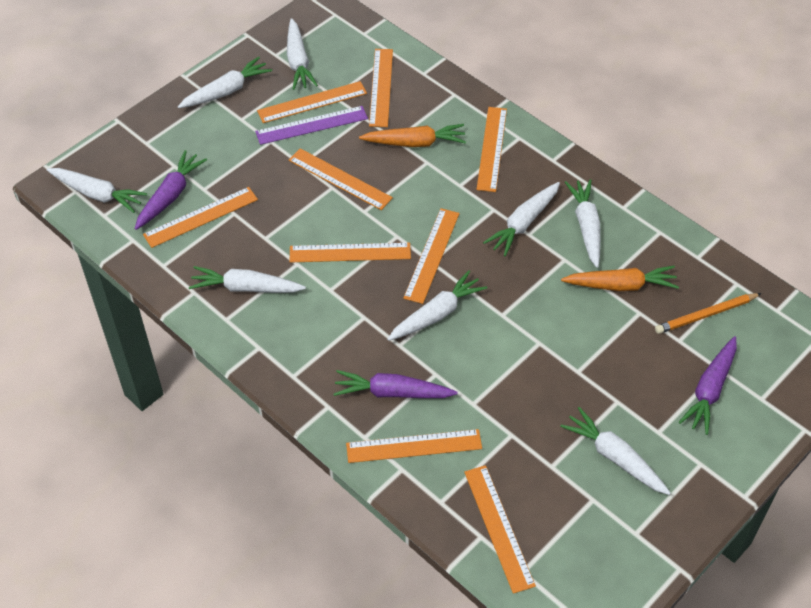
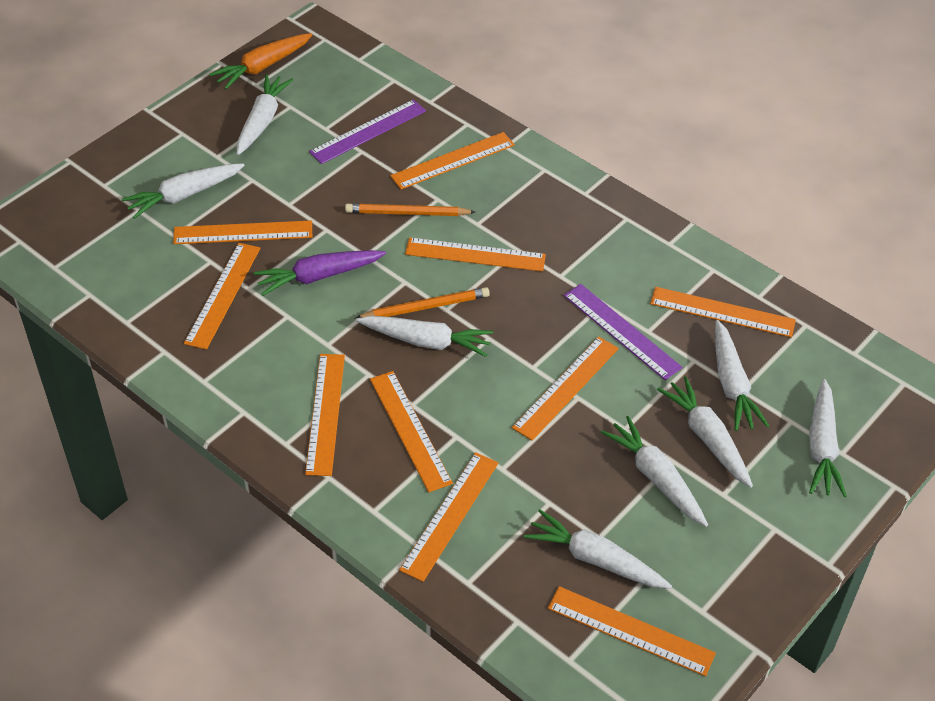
orange carrot: [359,124,466,147] [561,266,679,291] = 2 -> [209,33,312,89] = 1
orange pencil: [655,293,762,334] = 1 -> [345,204,475,216] [355,287,490,319] = 2
orange ruler: [143,187,258,248] [257,81,367,123] [289,148,393,210] [290,243,411,263] [346,429,482,463] [369,49,393,127] [403,208,459,304] [464,465,536,594] [476,107,507,192] = 9 -> [173,220,312,244] [184,243,260,350] [305,354,345,476] [370,371,453,492] [390,132,515,189] [399,452,498,582] [405,237,546,272] [512,336,619,441] [548,586,716,677] [650,287,796,338] = 10
purple carrot: [135,150,207,230] [333,370,458,398] [679,336,737,435] = 3 -> [254,250,386,296] = 1
purple ruler: [255,106,368,145] = 1 -> [309,99,426,164] [564,284,682,380] = 2

